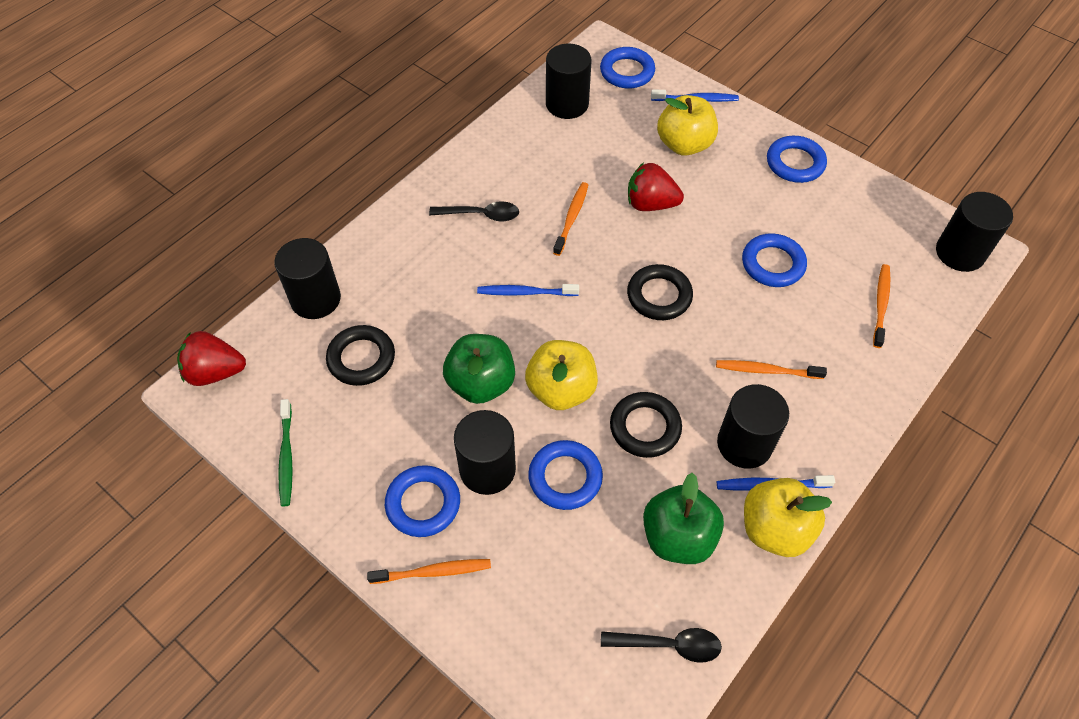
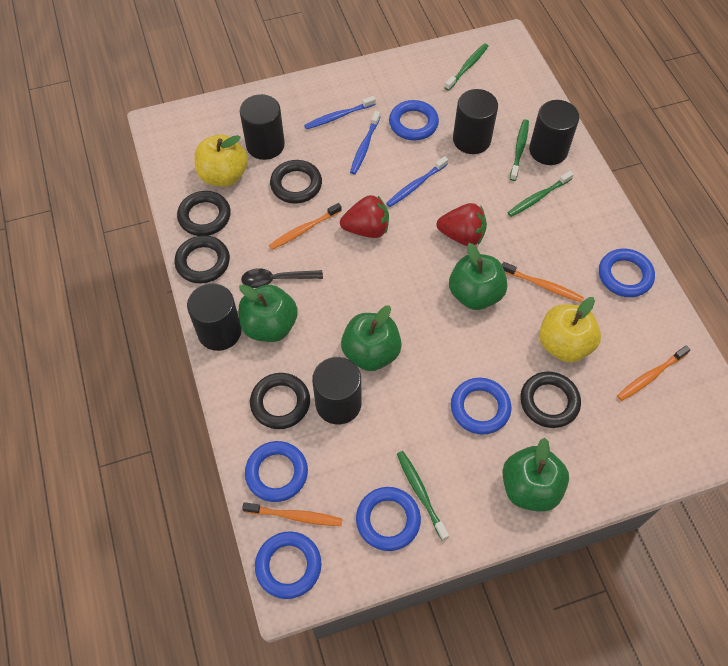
black ring: [326,325,395,386] [610,392,682,458] [627,264,693,320] = 3 -> [175,235,230,284] [177,191,231,236] [250,373,310,429] [270,160,322,204] [520,372,581,428] = 5
black spoon: [429,201,519,221] [601,628,722,663] = 2 -> [241,268,323,288] = 1
blue ring: [385,465,460,537] [528,440,603,510] [600,47,655,89] [742,233,807,287] [767,136,827,183] = 5 -> [245,441,308,502] [255,531,321,599] [356,487,421,551] [389,100,439,141] [451,378,511,435] [599,249,655,297] = 6
green apple: [443,334,515,404] [643,473,724,564] = 2 -> [239,284,298,342] [341,305,402,371] [449,243,507,310] [502,438,569,512] = 4
green toothbrush: [278,399,293,506] = 1 -> [397,451,449,541] [445,43,488,91] [507,171,574,217] [510,119,529,181] = 4
yellow apple: [525,340,598,410] [657,95,718,156] [744,478,832,557] = 3 -> [194,134,248,187] [539,297,601,363] = 2

